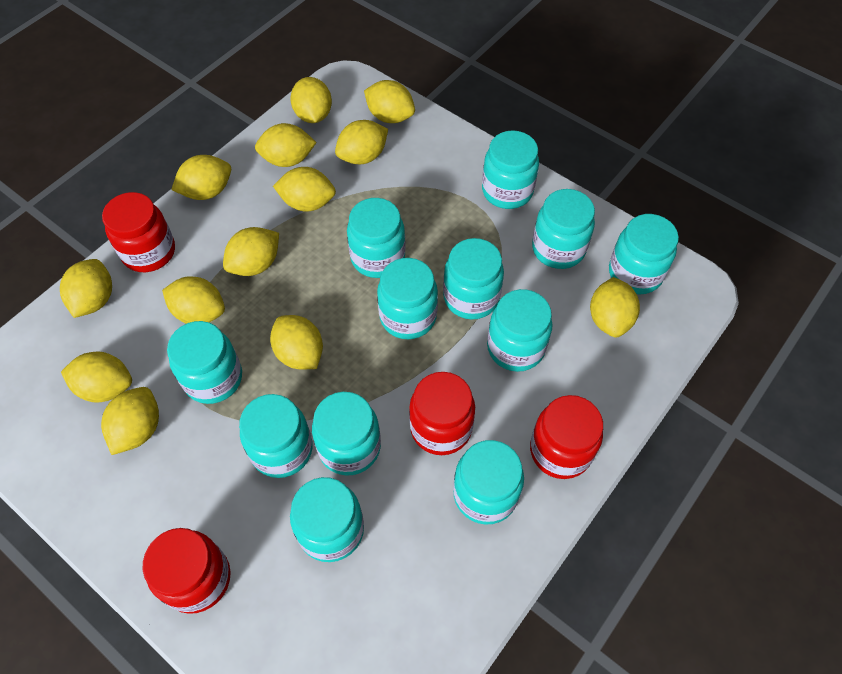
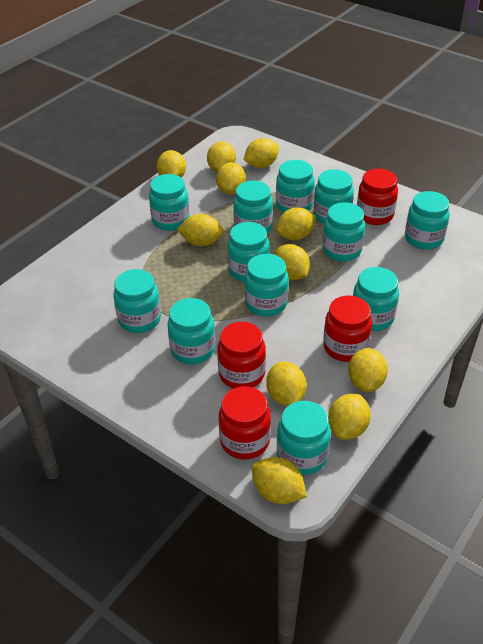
yellow lemon: [60,259,112,318] [61,352,132,403] [101,387,159,455] [162,276,225,324] [171,155,231,200] [223,227,279,276] [255,123,317,167] [270,315,323,369] [273,167,336,212] [290,77,332,123] [335,120,388,164] [364,80,415,123] [590,277,640,338] = 13 -> [157,150,186,178] [177,214,224,246] [207,142,236,172] [216,162,246,195] [243,138,279,168] [252,457,307,504] [266,362,307,406] [275,244,310,280] [276,207,316,240] [328,394,371,440] [348,348,388,392] = 11

